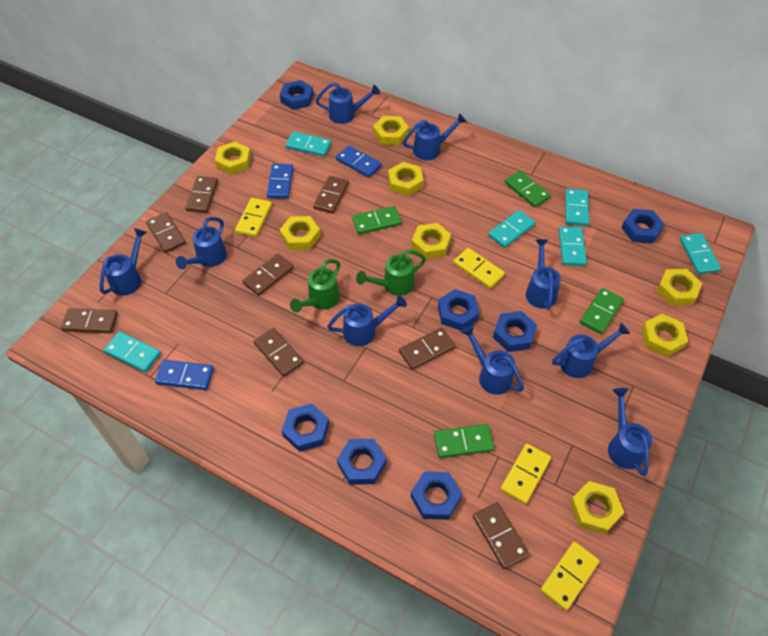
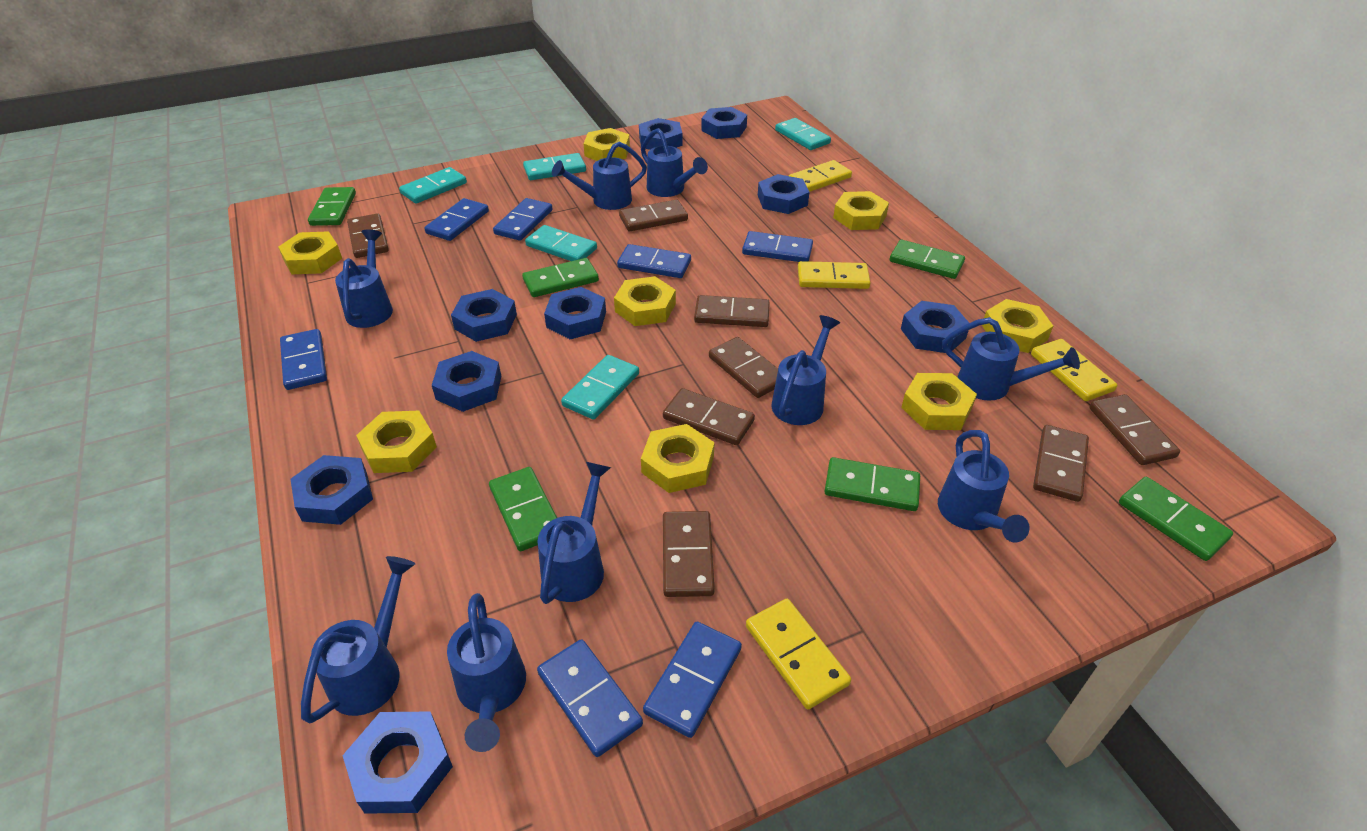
blue domino: [155,360,214,390] [267,164,293,199] [336,145,382,178] = 3 -> [280,329,327,390] [424,198,489,241] [493,198,553,241] [537,639,643,757] [617,244,691,278] [643,622,742,738] [742,231,813,262] = 7
blue nut: [280,80,314,110] [282,403,329,452] [337,439,387,485] [411,471,462,520] [438,289,479,331] [493,311,537,352] [621,209,665,244] = 7 -> [290,455,373,525] [342,712,453,814] [432,351,501,412] [451,289,517,342] [544,287,606,339] [639,118,682,150] [701,107,747,139] [758,174,809,214] [901,301,969,353] = 9
green domino: [352,206,402,235] [434,424,494,458] [505,171,551,208] [580,288,624,334] = 4 -> [308,187,356,226] [489,467,557,551] [522,258,599,297] [824,457,920,511] [890,240,965,279] [1119,477,1233,561] = 6
green watering can: [290,259,340,313] [356,250,426,296] = 2 -> none = 0
turquoise domino: [104,331,161,372] [285,132,332,157] [488,210,535,248] [559,227,587,266] [565,189,589,226] [680,233,721,274] = 6 -> [399,167,467,204] [523,153,586,180] [525,225,597,261] [561,355,639,420] [775,118,831,150] = 5

